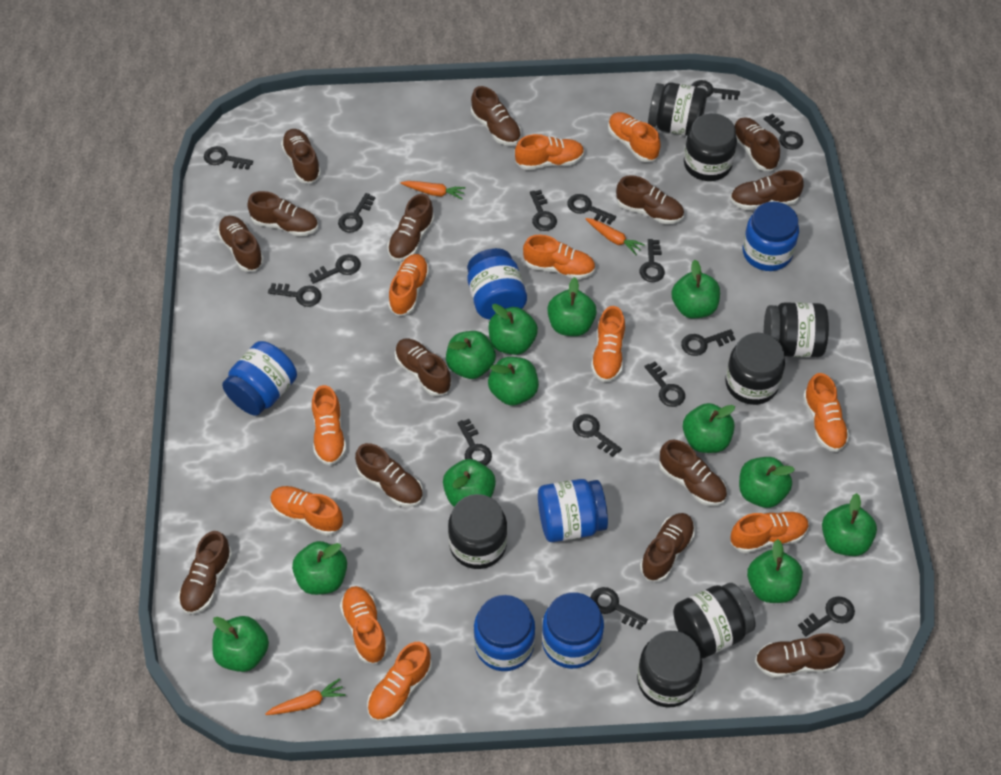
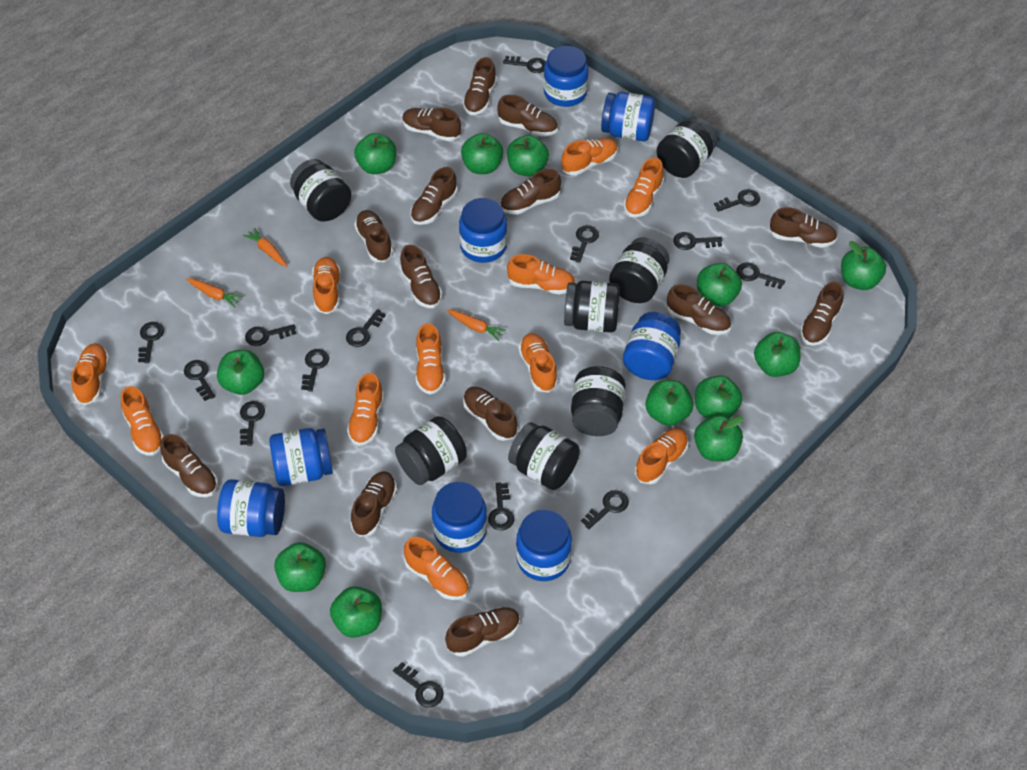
black key: [204,146,253,170] [268,283,322,307] [309,254,361,284] [338,193,375,233] [457,419,492,466] [530,190,557,231] [567,194,616,225] [573,414,622,457] [590,587,648,630] [639,239,665,282] [644,362,685,407] [681,329,735,356] [691,80,740,100] [764,114,803,150] [798,596,855,637] = 15 -> [138,322,164,363] [184,360,215,401] [240,401,265,446] [245,324,296,346] [301,349,329,391] [346,309,386,347] [393,662,444,707] [488,483,514,530] [503,56,546,73] [570,225,599,263] [581,490,629,529] [673,232,722,250] [714,189,760,212] [736,262,785,289] = 14
blue jar: [222,341,297,416] [467,248,527,320] [474,595,535,671] [538,479,608,542] [542,592,604,669] [742,202,799,271] = 6 -> [217,479,285,537] [269,428,333,486] [432,482,487,553] [459,198,507,263] [516,510,572,581] [544,46,588,107] [601,92,655,142] [623,312,681,380] = 8

